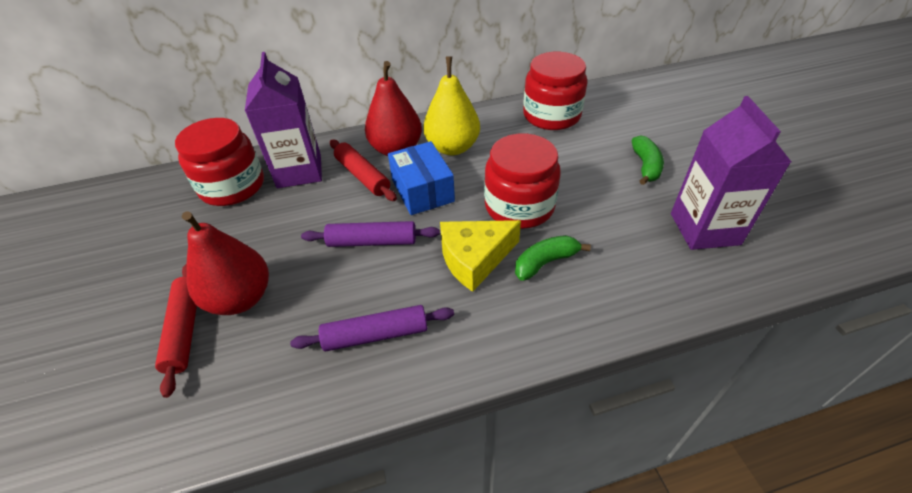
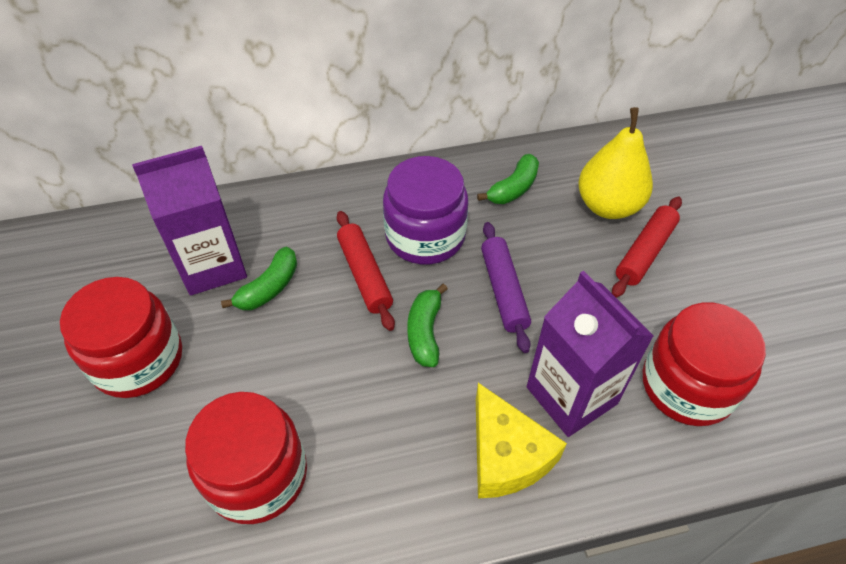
blue box: [388,141,455,215] = 1 -> none = 0
green banana: [515,235,591,281] [631,135,664,185] = 2 -> [221,247,297,310] [407,284,448,367] [477,154,539,204] = 3
purple jar: none = 0 -> [383,156,468,264] = 1
purple rolling pin: [290,305,454,351] [301,221,440,247] = 2 -> [481,222,531,353] = 1
red pear: [182,211,269,315] [365,61,422,156] = 2 -> none = 0

